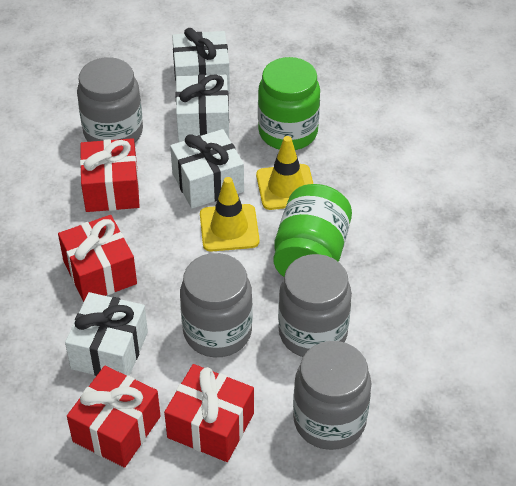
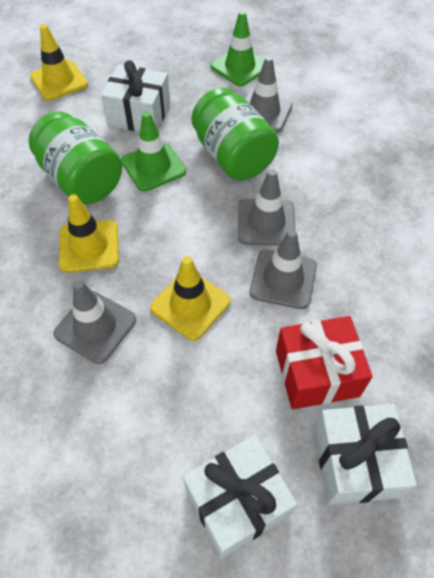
green traffic cone: none = 0 -> [121,111,186,192] [211,11,264,86] = 2
grey jar: [77,57,143,142] [180,253,253,357] [278,254,352,357] [293,341,371,450] = 4 -> none = 0
grey traffic cone: none = 0 -> [53,280,136,364] [238,169,295,245] [245,56,293,133] [249,229,317,309] = 4
red gift: [58,215,137,302] [67,366,161,468] [80,138,140,212] [164,364,254,462] = 4 -> [276,316,373,409] = 1
white gift: [65,292,148,376] [170,129,244,209] [172,28,230,92] [175,74,229,142] = 4 -> [101,60,170,132] [183,435,297,558] [314,404,417,505] = 3
yellow traffic cone: [200,177,260,252] [256,136,313,210] = 2 -> [30,24,88,101] [59,194,119,273] [150,256,230,341] = 3

